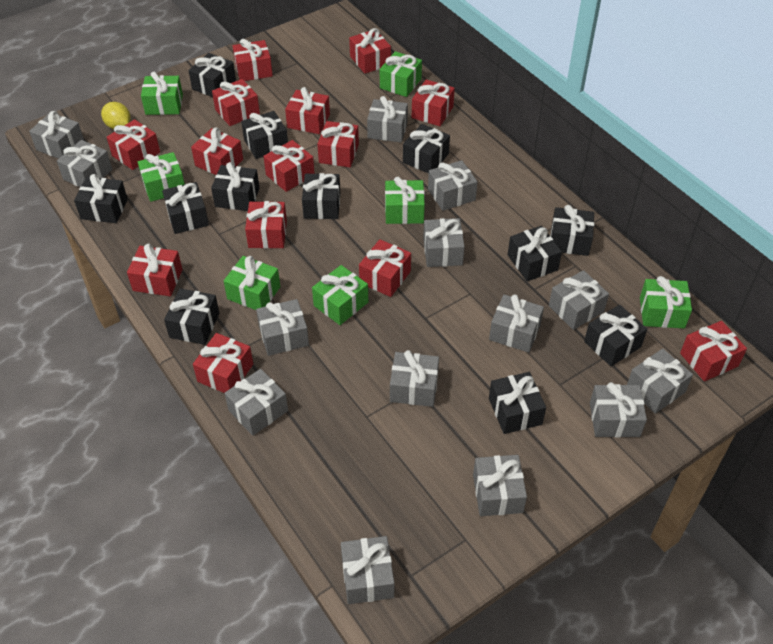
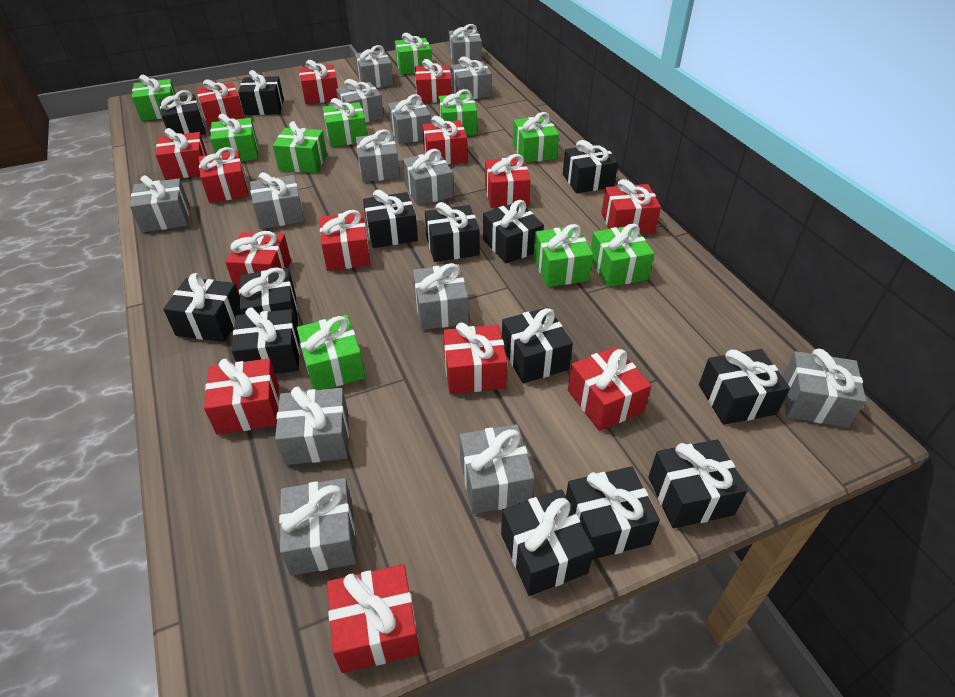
black gift: [74,174,128,223] [162,182,209,234] [164,288,219,345] [189,53,236,97] [211,162,260,211] [241,111,288,159] [302,173,340,219] [403,124,450,174] [489,372,546,434] [508,226,562,281] [550,205,594,256] [584,305,647,366] = 12 -> [159,90,206,135] [163,273,242,342] [232,307,300,374] [238,70,284,115] [239,267,298,327] [363,190,418,248] [425,202,480,262] [483,200,544,263] [501,489,594,596] [502,307,573,383] [563,140,618,193] [566,466,660,560] [648,440,748,528] [699,349,790,425] = 14
green gift: [138,152,185,202] [141,72,183,115] [224,256,280,310] [312,265,368,325] [380,51,422,97] [385,177,425,224] [640,276,692,328] = 7 -> [132,75,176,121] [210,113,258,161] [273,121,327,173] [297,315,365,390] [322,98,367,147] [395,33,432,74] [439,89,477,135] [513,112,559,163] [533,224,593,287] [591,224,654,287] = 10
yellow lemon: [101,102,131,129] = 1 -> none = 0

